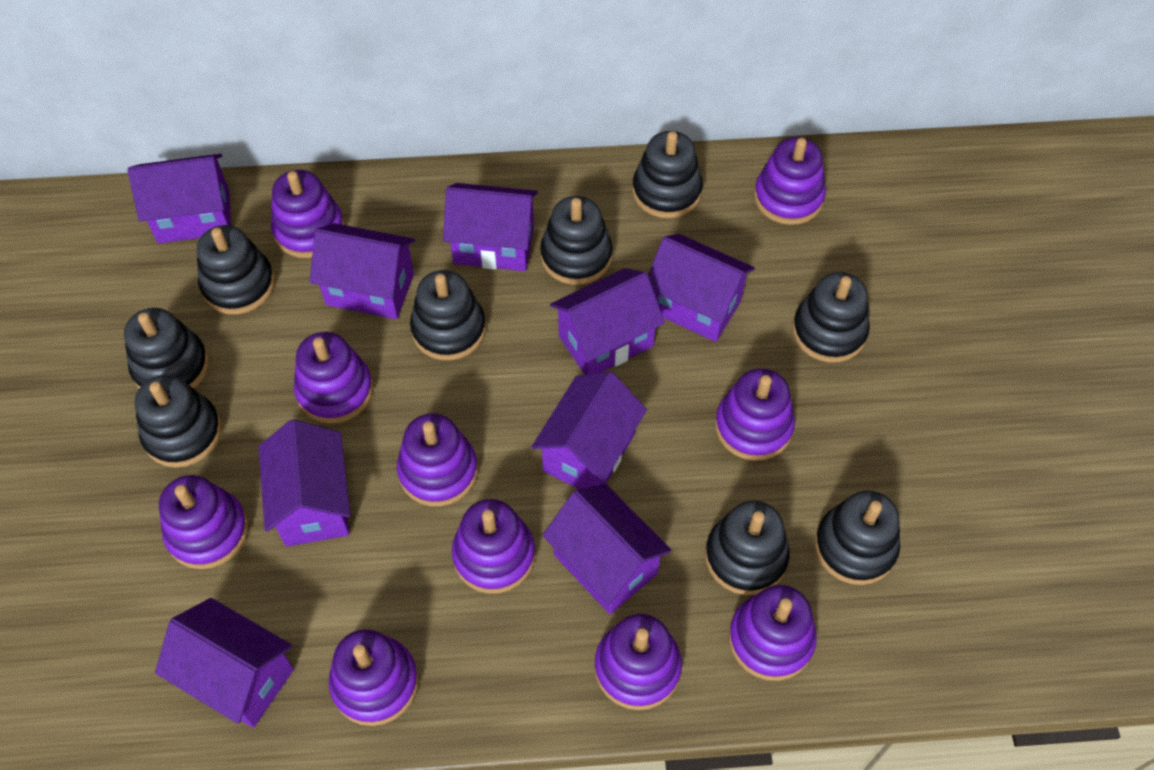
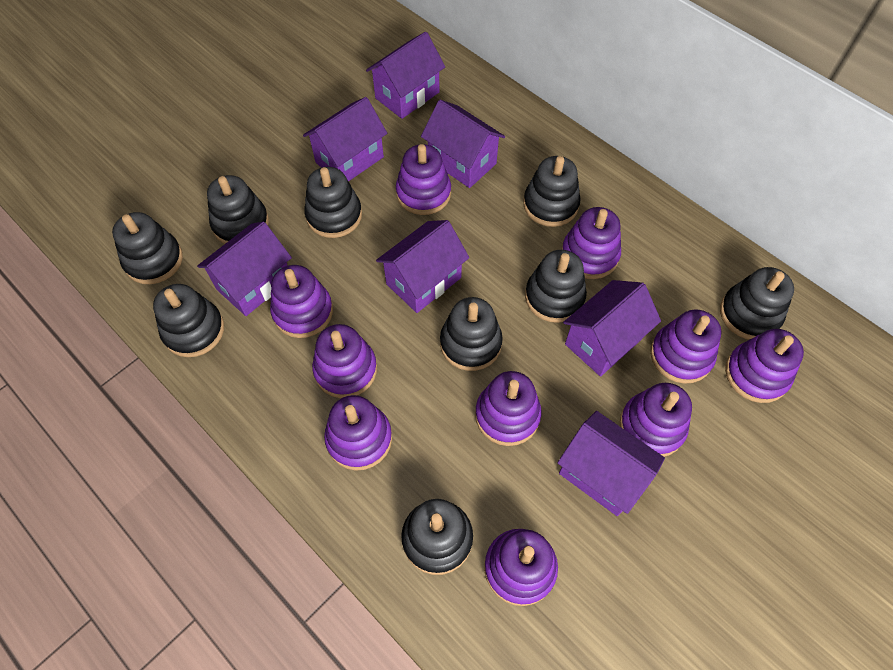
purple house: [128,154,231,243] [155,598,294,728] [259,419,350,547] [310,223,415,319] [443,183,538,271] [532,372,647,489] [543,484,672,614] [550,268,665,375] [648,234,755,342] = 9 -> [197,221,292,316] [303,97,387,181] [366,32,445,119] [376,220,469,313] [421,100,505,188] [558,411,665,516] [563,280,661,376] = 7

